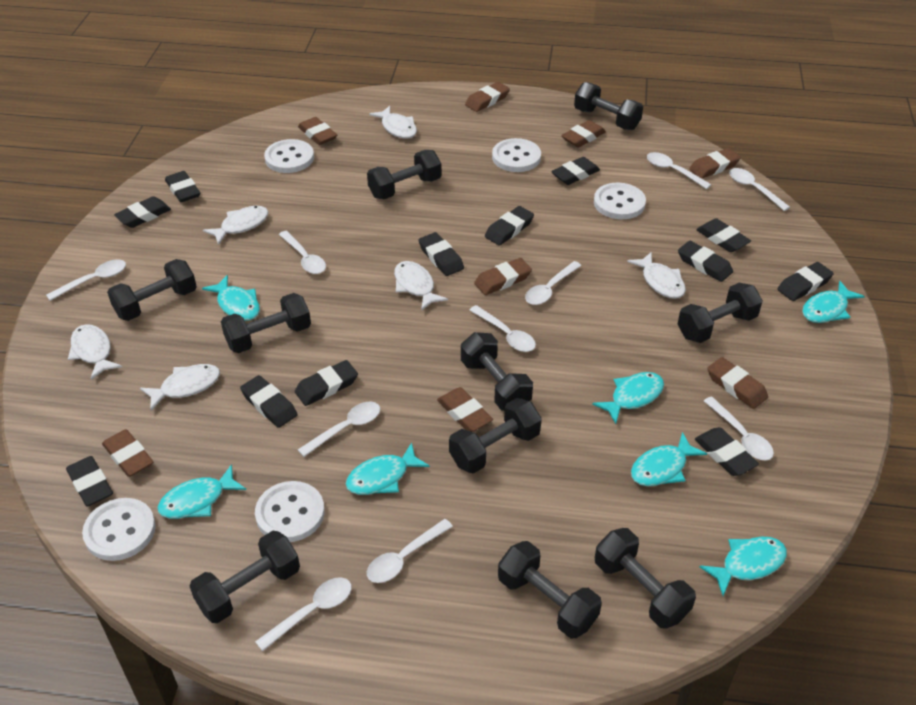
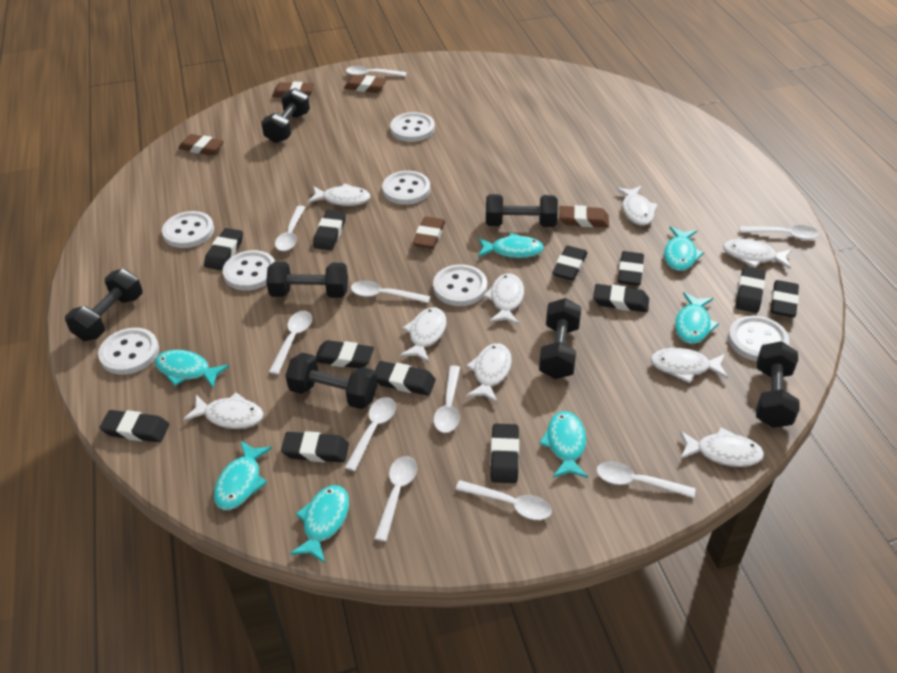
black dumbbell: [107,259,197,321] [190,531,300,623] [221,293,311,353] [367,150,441,199] [449,398,542,474] [461,332,533,411] [498,541,602,638] [574,82,643,130] [595,528,696,629] [678,283,763,343] = 10 -> [65,269,143,341] [261,88,310,143] [266,262,348,298] [285,353,377,409] [486,194,558,227] [539,298,582,379] [756,341,800,428] = 7
brown eraser: [102,429,153,477] [298,117,337,145] [437,387,493,432] [465,82,510,112] [474,258,532,295] [561,120,606,148] [689,148,741,179] [707,357,768,409] = 8 -> [178,134,224,156] [272,82,315,98] [344,75,387,93] [413,216,445,249] [559,205,609,227] = 5
white button: [82,498,156,561] [255,481,325,542] [264,139,314,173] [492,138,541,172] [594,183,646,219] = 5 -> [98,328,159,375] [162,211,214,248] [223,250,275,290] [382,171,430,205] [390,112,435,142] [433,264,487,306] [728,315,789,361] = 7
white fish: [68,324,122,380] [140,364,220,410] [203,206,269,245] [369,106,417,139] [394,261,448,311] [627,252,686,299] = 6 -> [183,393,264,429] [308,183,371,206] [400,307,446,363] [466,343,512,403] [483,273,524,324] [616,186,658,226] [650,348,728,383] [680,427,764,467] [723,239,792,269] = 9

